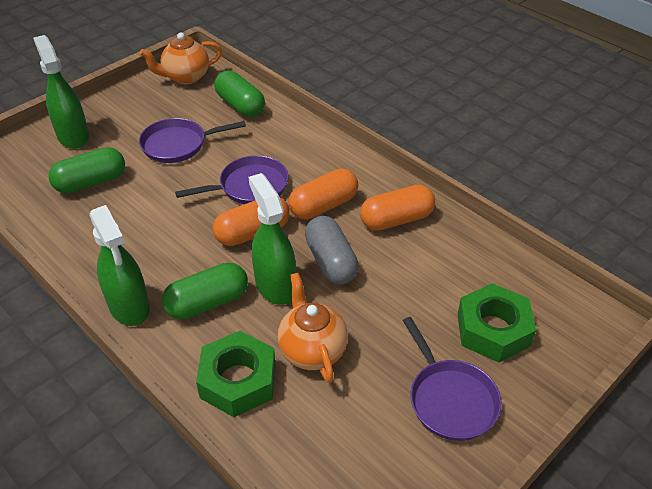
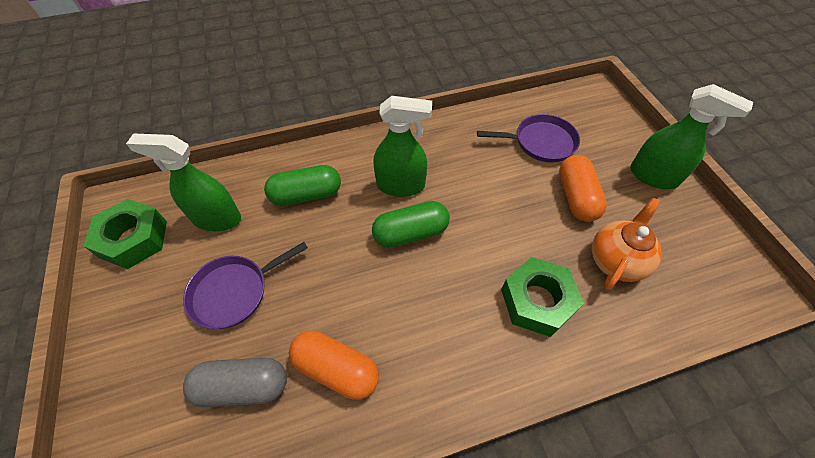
green capsule: [48,147,125,193] [162,263,248,319] [214,71,265,117] = 3 -> [264,165,341,206] [372,201,450,248] = 2
orange capsule: [213,198,290,246] [288,168,358,220] [360,185,435,231] = 3 -> [289,331,379,400] [559,155,607,222] = 2
orange teapot: [140,33,222,84] [278,273,348,383] = 2 -> [592,198,662,290] = 1
purple pan: [139,118,246,163] [175,155,289,204] [403,317,502,441] = 3 -> [183,242,308,329] [477,114,580,162] = 2

